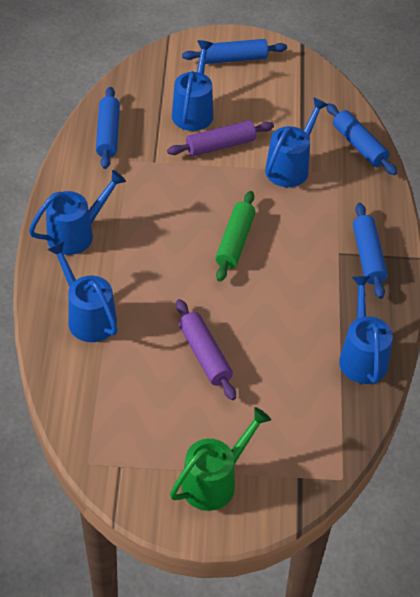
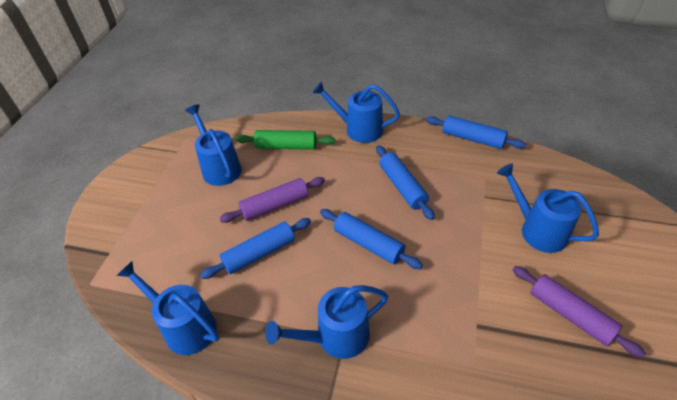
green watering can: [170,407,271,511] = 1 -> none = 0

